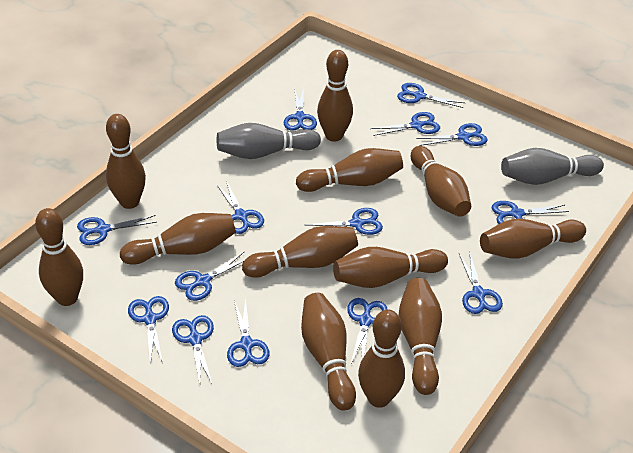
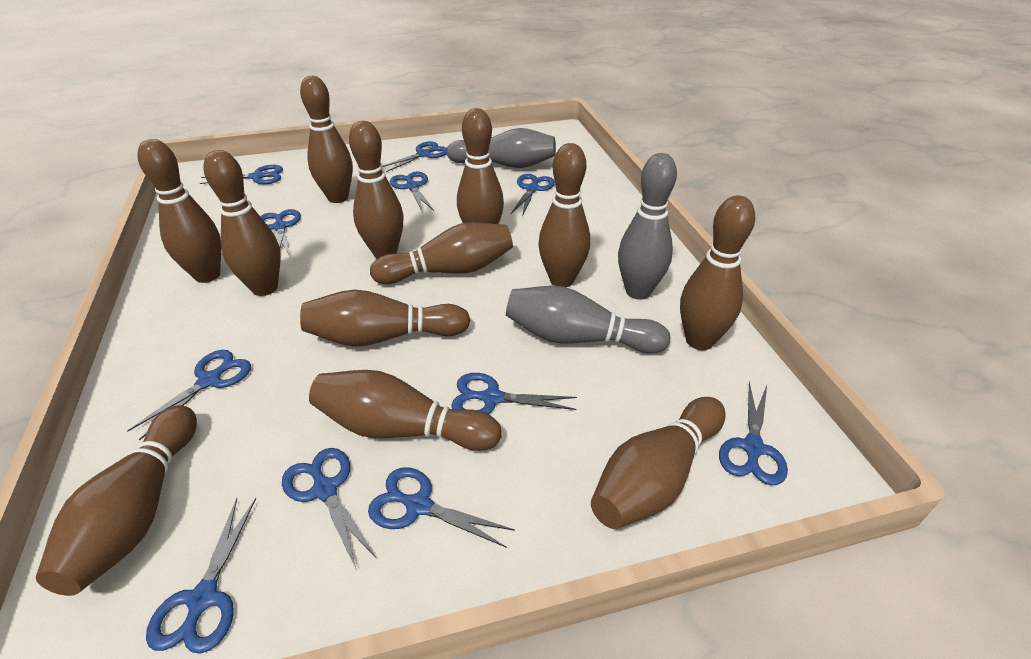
blue scissors: [77,215,156,245] [128,296,169,365] [172,315,214,385] [175,251,245,301] [217,181,264,234] [227,297,270,367] [284,88,317,131] [305,208,383,235] [347,298,387,363] [370,112,440,136] [397,83,465,108] [416,123,487,146] [459,251,503,314] [492,201,569,224] = 14 -> [127,350,251,440] [146,498,256,654] [200,165,283,184] [260,209,301,258] [282,448,377,568] [368,467,515,548] [382,141,447,172] [390,172,434,213] [451,373,577,414] [511,174,555,217] [719,381,788,485] = 11
grey bowling pin: [217,123,321,159] [501,148,604,185] = 2 -> [447,128,556,168] [506,286,670,354] [618,153,677,300] = 3

